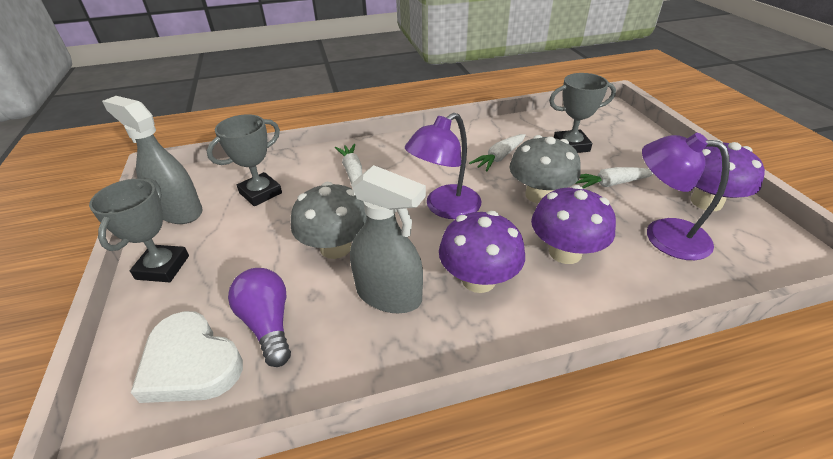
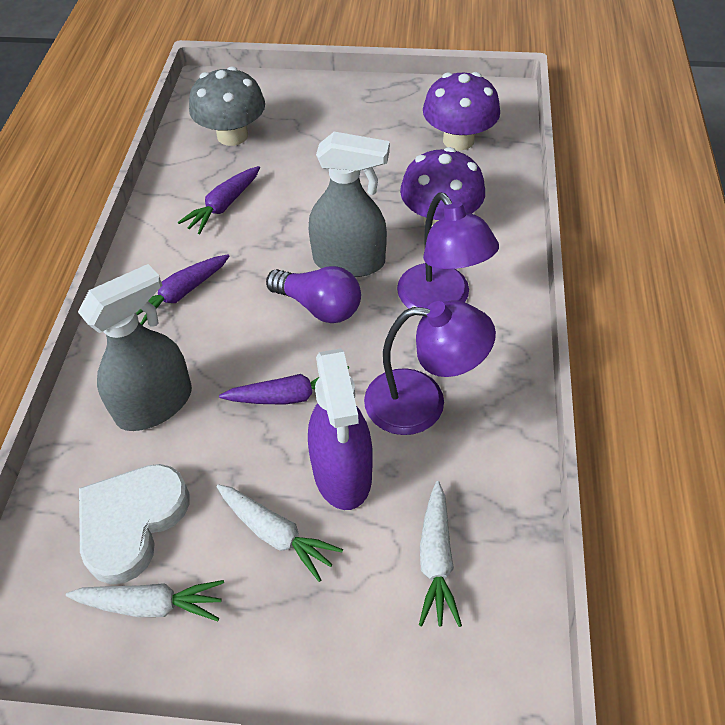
grey mushroom: [291,182,367,259] [509,135,581,204] = 2 -> [189,66,265,146] = 1
grey trophy: [89,178,189,282] [207,114,282,206] [549,73,616,153] = 3 -> none = 0
purple carrot: none = 0 -> [136,254,230,325] [178,166,260,234] [219,366,349,405] = 3
purple mushroom: [439,211,525,293] [531,185,616,264] [691,140,765,211] = 3 -> [400,147,485,226] [423,72,500,151] = 2
purple spray bottle: none = 0 -> [308,348,373,510] = 1

